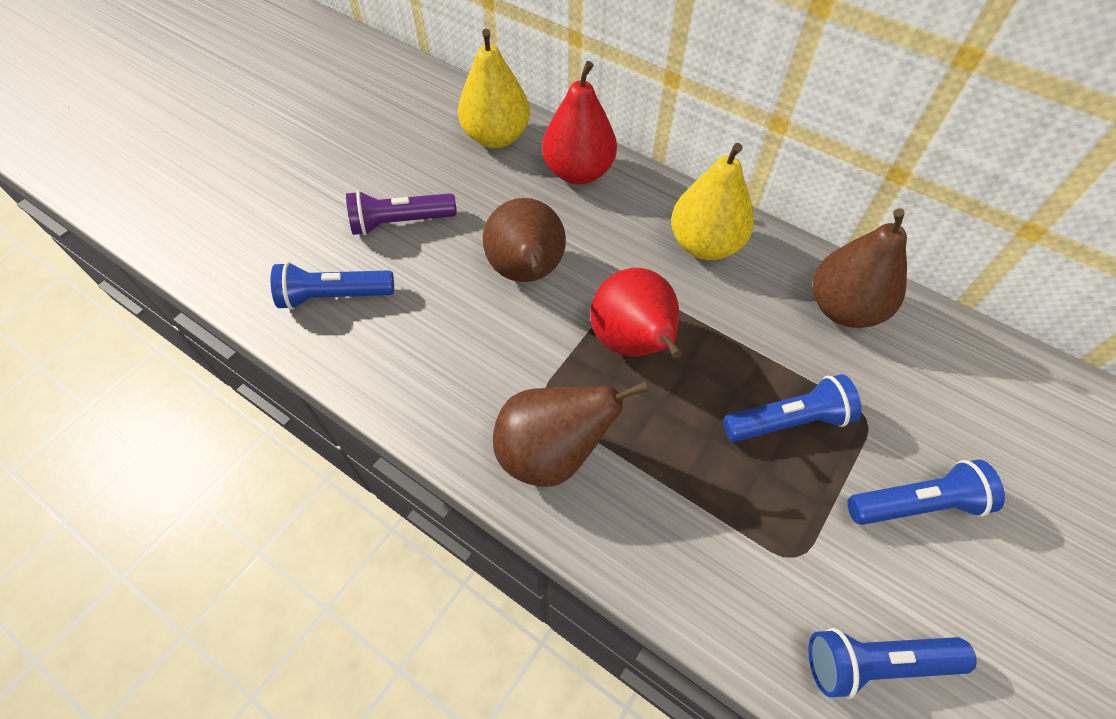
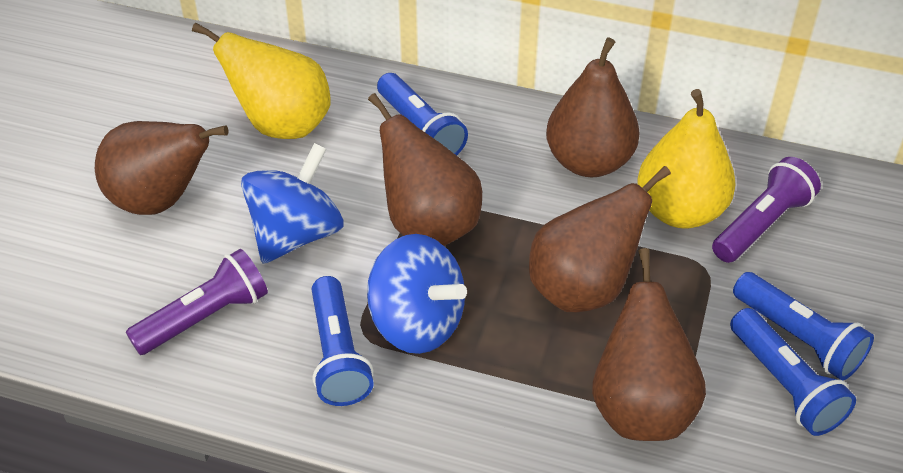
blue spinning top: none = 0 -> [241,143,343,264] [367,234,467,354] = 2
brown pear: [483,198,566,282] [493,381,649,487] [813,208,907,328] = 3 -> [95,121,228,215] [368,93,482,246] [529,166,671,312] [546,38,640,177] [592,248,706,441] = 5
purple flashlight: [346,191,457,235] = 1 -> [126,249,268,355] [712,157,821,263] = 2
red pear: [542,61,617,184] [590,268,682,359] = 2 -> none = 0

